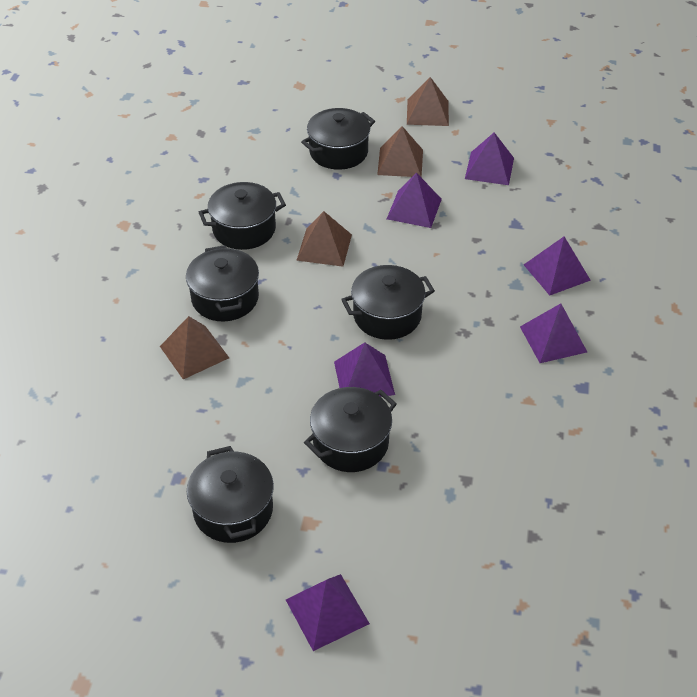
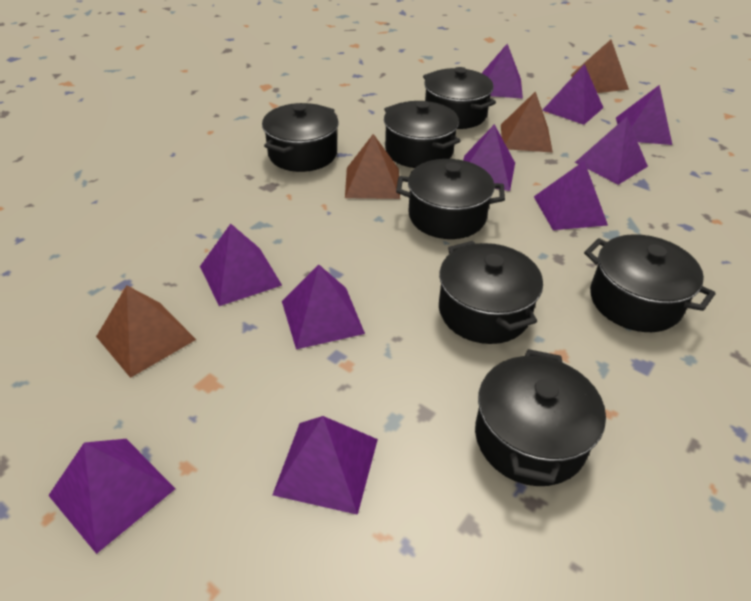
black pot: [186,245,259,321] [186,446,274,543] [199,182,286,250] [301,108,375,170] [304,387,397,472] [341,265,435,340] = 6 -> [262,103,339,172] [384,101,460,168] [396,159,505,239] [423,67,496,129] [439,241,543,344] [475,349,606,486] [584,234,716,332] = 7
purple pyramid: [286,574,370,651] [334,342,395,397] [387,173,442,228] [465,132,514,185] [520,303,587,363] [524,236,591,295] = 6 -> [48,439,175,554] [200,224,282,306] [272,416,378,515] [282,265,365,349] [463,124,515,191] [482,44,523,99] [534,161,608,230] [543,64,604,125] [575,117,648,185] [616,85,672,145] = 10

